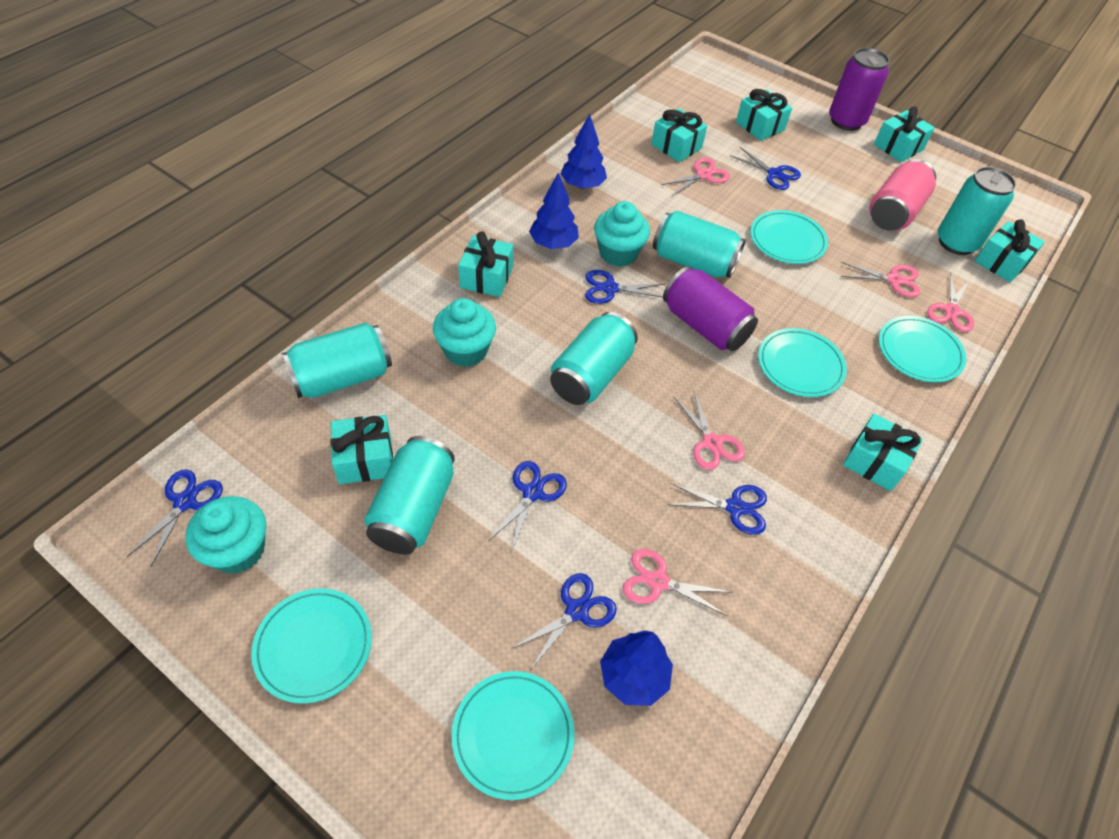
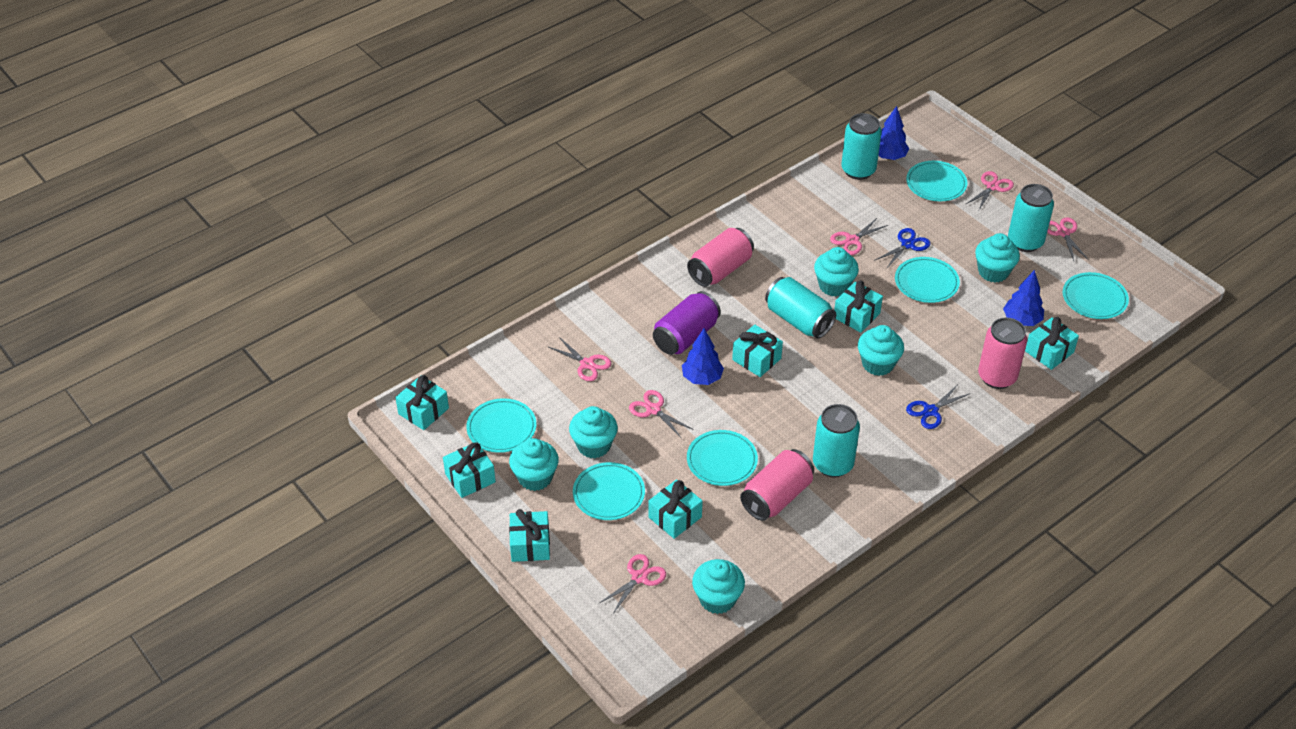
blue scissors: [127,469,223,566] [488,461,567,553] [511,573,617,669] [585,270,664,304] [667,483,767,535] [730,147,801,190] = 6 -> [874,228,931,269] [906,384,971,429] = 2
pink can: [869,160,936,231] = 1 -> [687,228,754,287] [740,449,814,521] [978,318,1027,389] = 3
pink scissors: [622,549,731,616] [661,158,730,196] [673,391,745,470] [840,262,920,297] [927,272,974,332] = 5 -> [549,337,611,381] [598,554,666,615] [629,390,694,439] [830,217,888,255] [965,171,1014,210] [1047,217,1089,261] = 6
purple can: [663,266,758,351] [829,48,890,131] = 2 -> [653,291,721,355] = 1
turquoise can: [282,323,392,398] [364,436,455,554] [550,312,638,405] [653,210,746,278] [938,167,1016,255] = 5 -> [765,277,836,339] [813,404,860,477] [841,113,882,180] [1008,184,1054,252] = 4
turquoise cupcake: [185,496,266,574] [433,298,496,367] [594,201,650,266] = 3 -> [509,438,559,491] [569,406,618,458] [692,559,745,614] [814,247,859,297] [858,325,904,376] [975,233,1020,282] = 6
turquoise plate: [251,588,372,704] [452,671,575,800] [750,210,828,264] [758,328,847,397] [879,316,966,382] = 5 -> [466,398,536,453] [573,462,645,520] [687,430,758,486] [895,257,960,303] [906,161,967,201] [1063,272,1129,319] = 6

